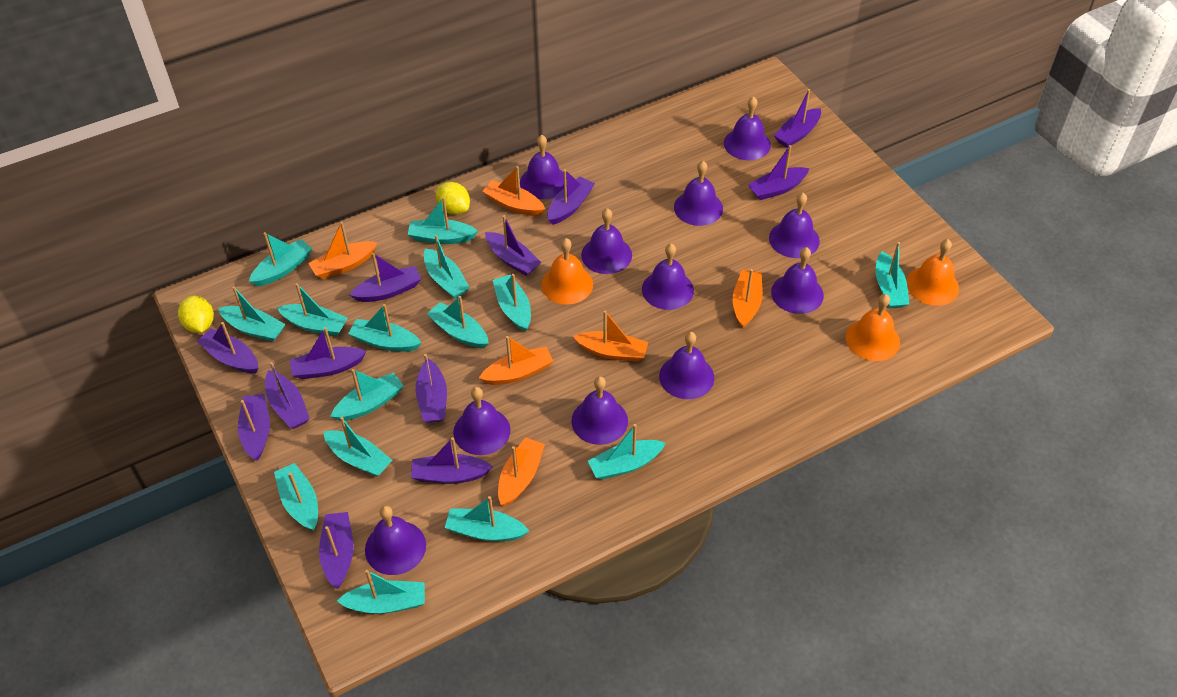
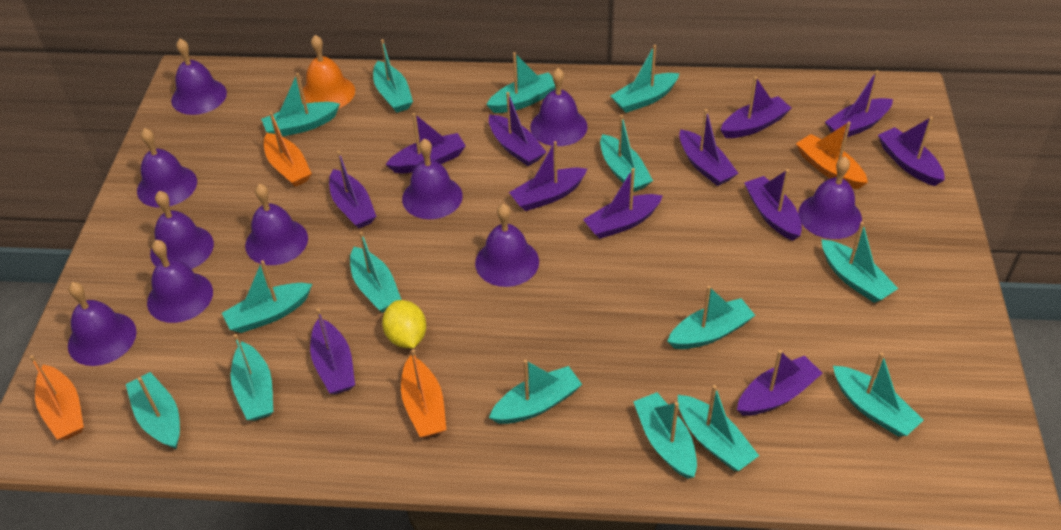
orange bell: [541,238,593,304] [846,294,900,361] [906,239,959,306] = 3 -> [300,35,355,109] = 1
orange boat: [308,222,378,279] [479,336,553,385] [482,166,545,216] [498,437,545,506] [573,311,648,362] [733,269,763,329] = 6 -> [30,355,84,440] [264,112,312,187] [401,349,447,438] [796,122,868,189] = 4
purple bell: [365,505,426,575] [453,387,511,455] [520,135,564,199] [571,376,628,445] [581,208,632,274] [642,244,694,310] [659,332,714,399] [674,161,723,226] [724,96,771,160] [769,193,820,258] [771,247,824,314] = 11 -> [68,282,136,366] [137,128,197,208] [147,240,213,323] [150,191,214,269] [171,39,227,115] [245,184,308,265] [402,139,463,219] [475,204,539,287] [530,68,587,146] [798,157,862,239] = 10
yellow lemon: [178,296,214,333] [436,182,470,215] = 2 -> [382,300,426,348] = 1

